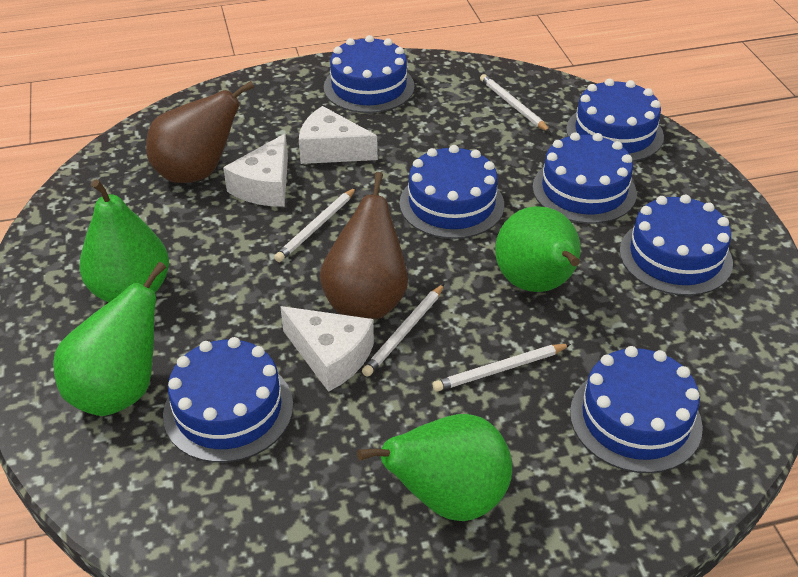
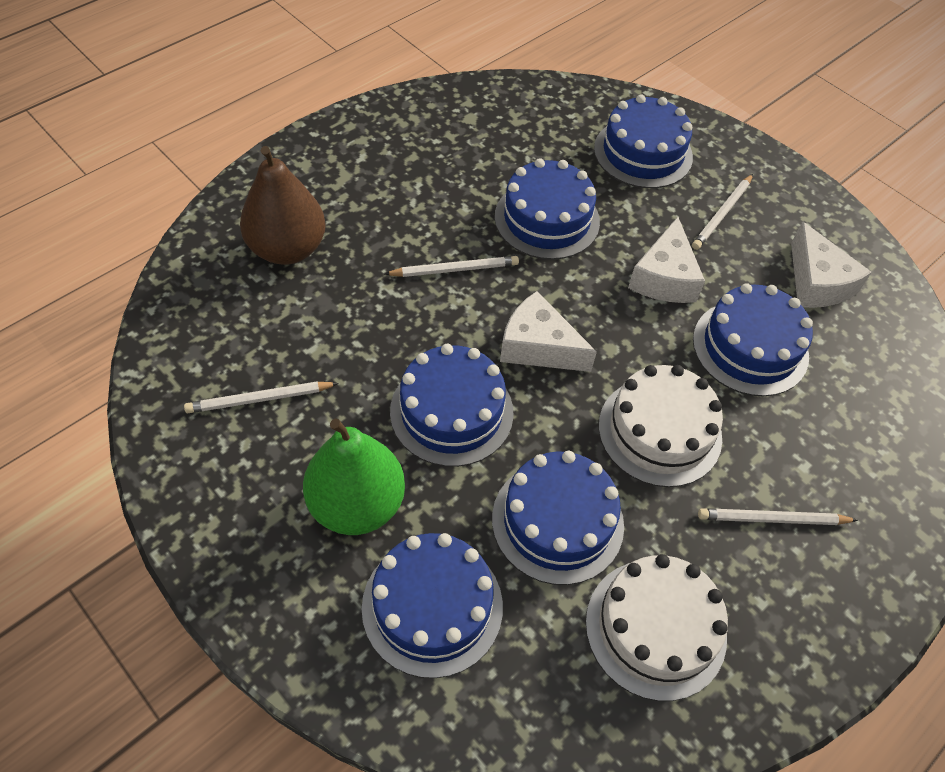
blue cake: [163,337,293,463] [324,35,415,113] [400,145,504,239] [533,132,637,224] [566,79,664,162] [570,346,703,473] [620,194,733,296] = 7 -> [362,533,503,678] [390,344,514,467] [492,451,624,585] [495,158,600,260] [594,94,693,188] [693,283,813,396] = 6
brown pear: [146,81,254,183] [320,172,408,319] = 2 -> [240,146,326,265] = 1
green pear: [53,262,166,416] [80,179,169,303] [357,414,512,521] [495,206,581,292] = 4 -> [303,418,405,535] = 1
white cake: none = 0 -> [586,554,728,701] [599,365,723,487] = 2

